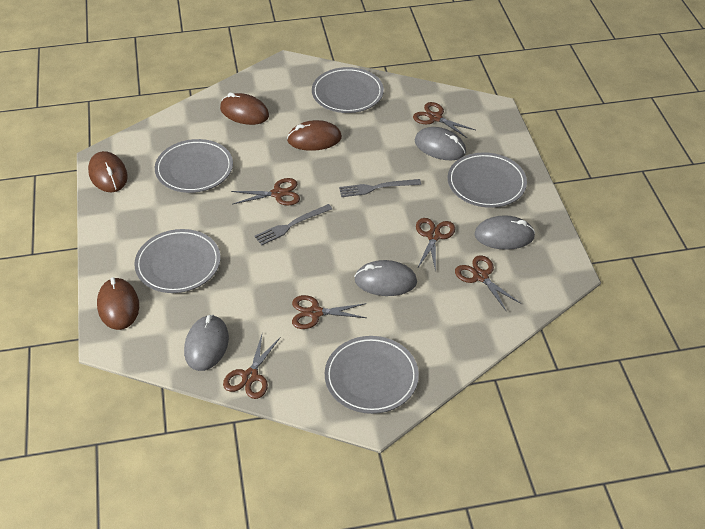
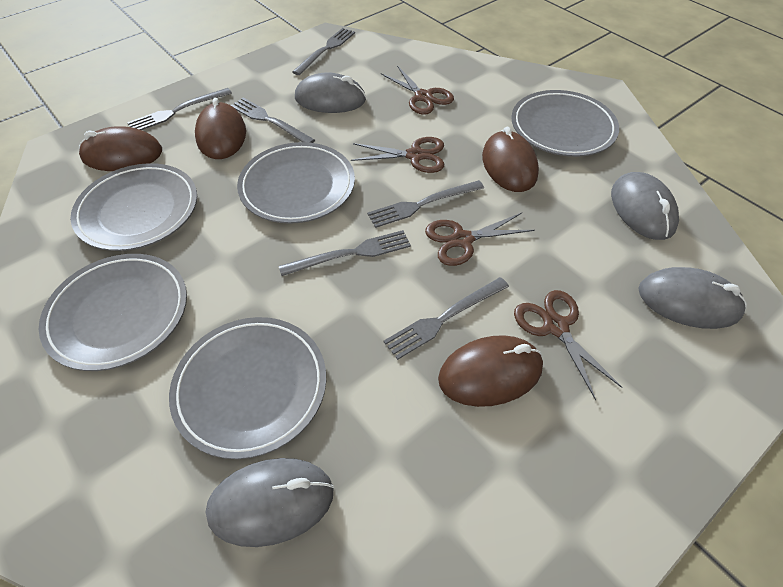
brown scissors: [223,335,281,399] [231,178,300,206] [292,295,367,329] [413,102,475,138] [416,218,455,271] [455,255,521,311] = 6 -> [351,137,444,173] [381,65,454,115] [425,213,535,266] [514,290,623,400] = 4
grey fork: [254,204,332,245] [339,179,421,197] = 2 -> [127,88,232,130] [231,98,315,143] [279,230,411,276] [292,28,355,75] [367,180,484,228] [384,277,509,360] = 6

